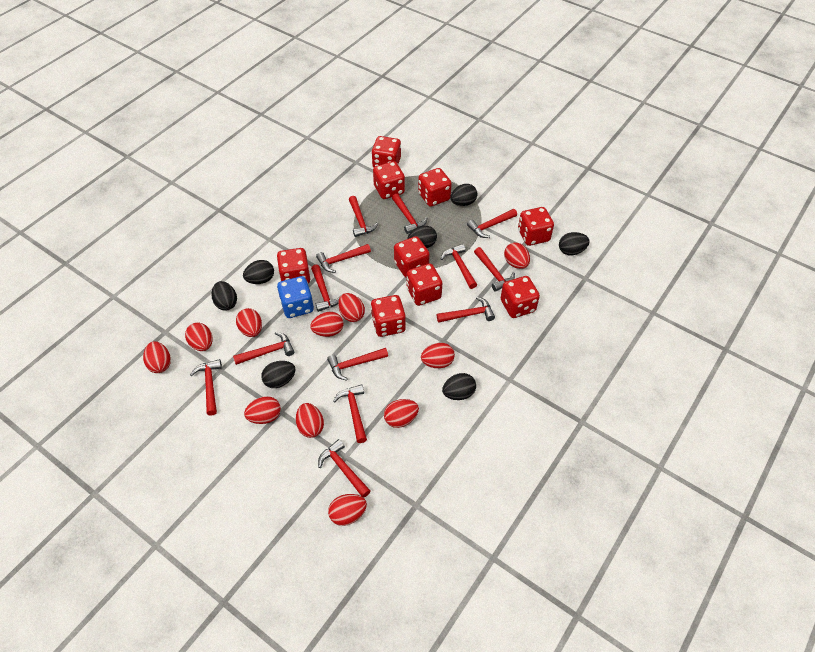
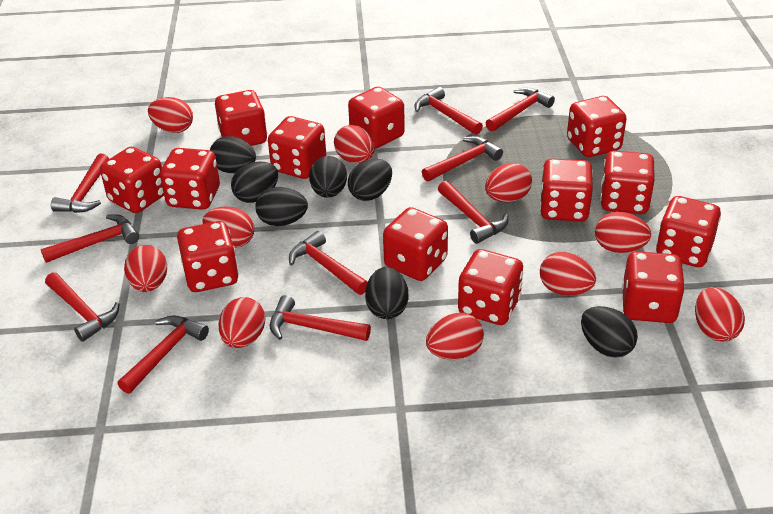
blue dice: [277,276,314,318] = 1 -> none = 0
red dice: [277,248,311,284] [371,295,406,337] [372,136,401,168] [373,161,405,199] [394,236,430,278] [406,264,442,306] [418,168,452,207] [501,276,540,318] [518,207,554,246] = 9 -> [100,147,164,213] [160,148,220,210] [177,221,239,292] [215,90,267,146] [268,116,326,179] [348,87,405,148] [383,207,448,281] [458,249,523,325] [540,159,593,222] [567,96,627,157] [600,151,655,214] [622,251,685,323] [656,196,721,267] = 13
red egg: [143,341,171,373] [185,322,212,351] [236,308,262,337] [244,396,281,424] [296,403,324,438] [310,312,344,337] [328,494,367,526] [338,293,365,322] [384,399,419,428] [421,343,455,368] [504,243,530,269] = 11 -> [124,245,167,292] [148,97,193,133] [202,206,254,248] [219,297,265,348] [334,125,375,163] [426,313,484,360] [485,163,532,202] [540,252,596,296] [595,212,651,253] [695,287,745,342] = 10
red hammer: [190,359,222,416] [233,332,294,365] [311,265,340,312] [316,244,371,273] [318,439,371,498] [327,348,388,381] [333,384,367,443] [349,196,378,237] [392,194,427,234] [437,297,495,323] [441,244,477,289] [467,209,517,238] [474,247,515,292] = 13 -> [41,214,139,263] [45,272,119,342] [51,154,109,213] [117,316,209,394] [270,295,371,341] [289,231,368,295] [414,87,483,135] [422,136,503,181] [438,181,508,244] [486,87,555,131] = 10

